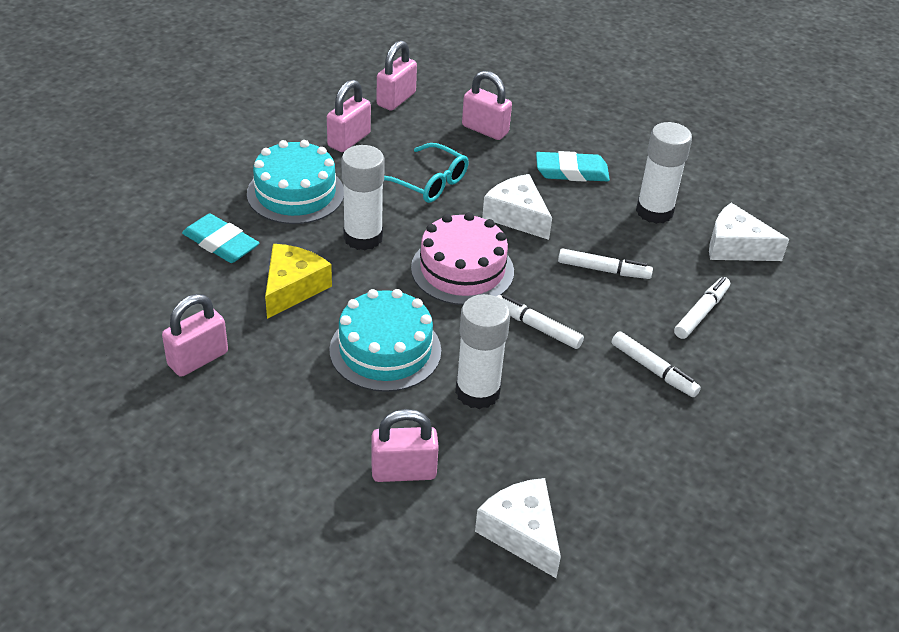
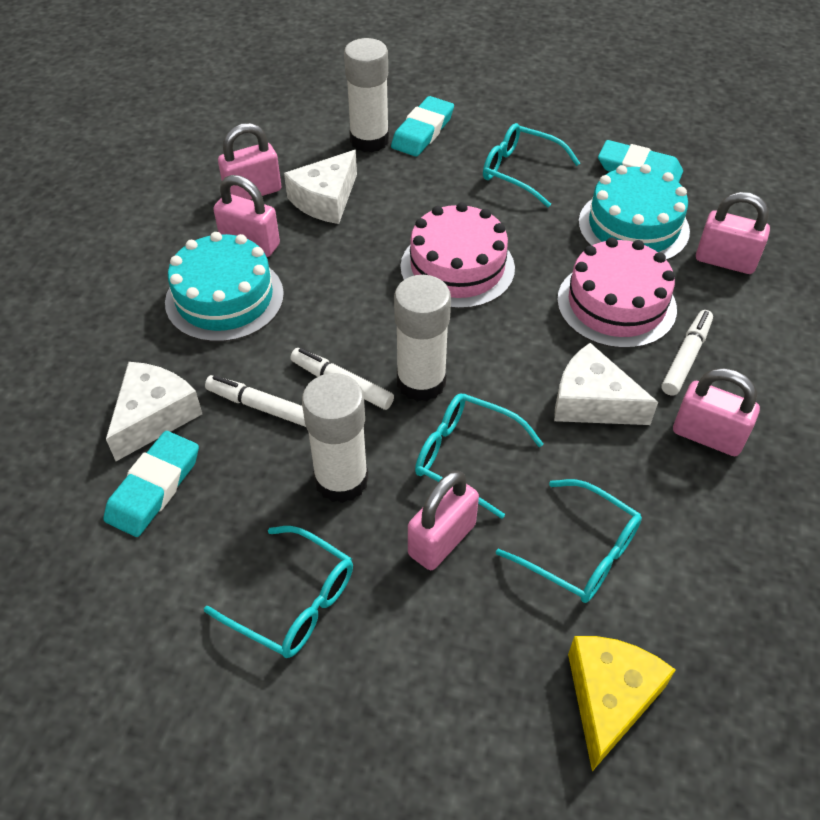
pink cake: [411,212,514,305] = 1 -> [400,202,515,309] [557,237,677,349] = 2
turquoise eraser: [182,214,259,263] [536,151,610,182] = 2 -> [104,431,199,537] [391,96,454,157] [598,140,683,182] = 3
turquoise glasses: [384,143,469,203] = 1 -> [204,526,353,658] [415,393,543,519] [483,123,580,207] [496,479,642,603] = 4
white marker: [497,295,584,349] [558,248,653,279] [612,331,701,397] [674,277,730,339] = 4 -> [205,375,306,427] [290,348,394,410] [662,310,713,396] = 3

